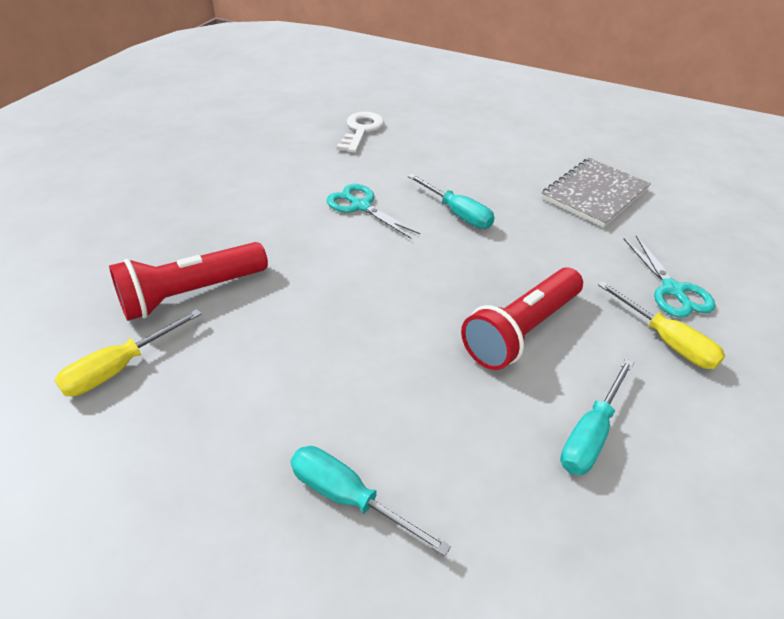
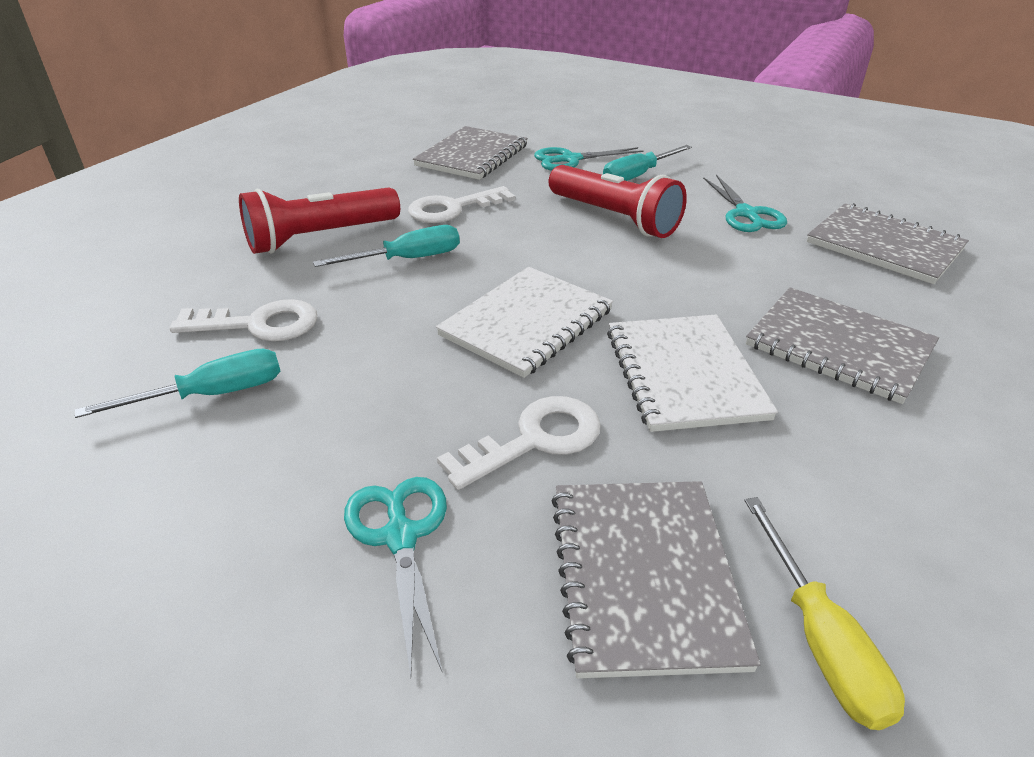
grey notebook: [541,158,651,227] = 1 -> [413,126,528,180] [552,481,761,678] [746,287,939,404] [807,203,969,284] = 4
turquoise scissors: [327,184,420,239] [624,236,716,318] = 2 -> [344,477,447,677] [534,147,644,171] [703,174,787,232] = 3
white key: [337,112,384,153] = 1 -> [170,299,318,341] [408,186,515,223] [437,396,601,490] = 3
white notebook: none = 0 -> [436,267,613,378] [607,315,778,432] = 2
yellow screwdriver: [55,309,201,397] [598,281,725,369] = 2 -> [744,497,905,730] = 1

